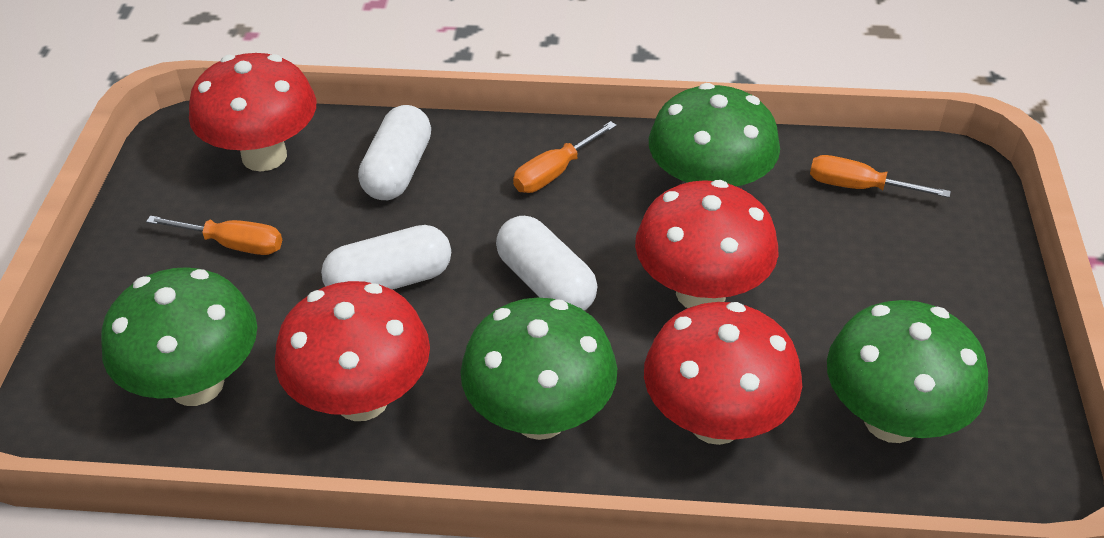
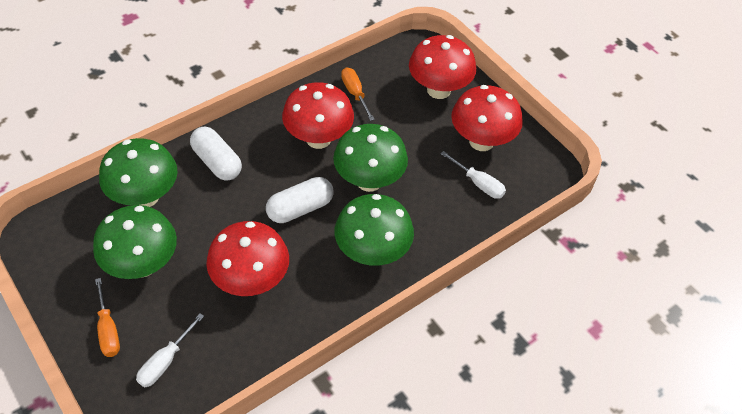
orange screwdriver: [146,216,282,255] [513,121,617,193] [810,155,951,198] = 3 -> [95,278,120,357] [341,67,375,121] = 2
white capsule: [321,225,451,290] [358,105,431,200] [496,216,597,311] = 3 -> [190,126,242,181] [266,177,334,223] = 2
white screwdriver: none = 0 -> [136,313,204,387] [441,151,506,199] = 2

